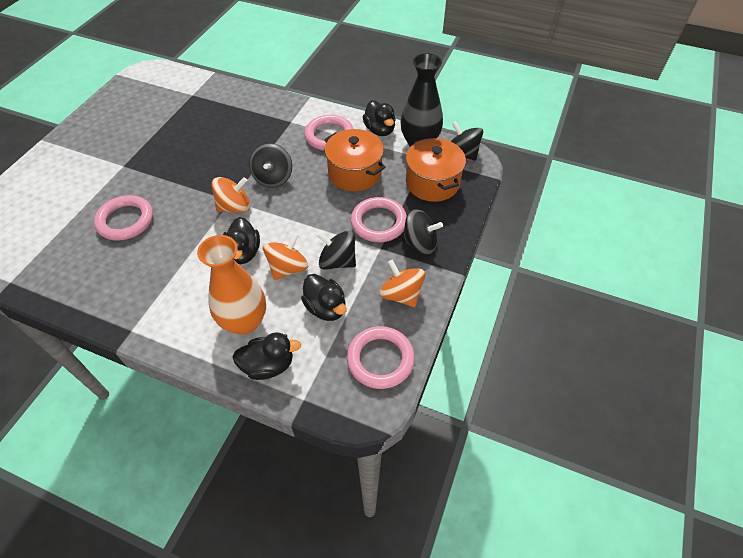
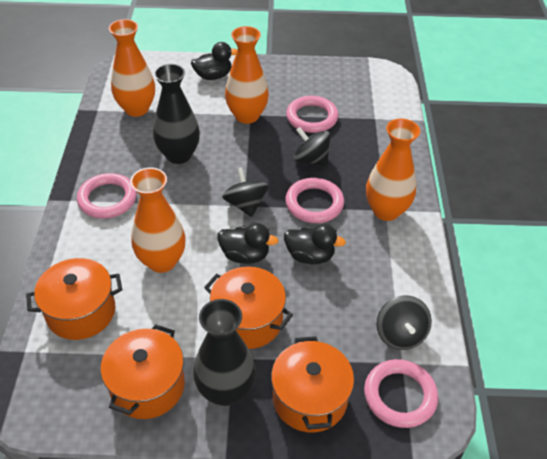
black duck: [223,217,260,264] [233,332,301,380] [301,274,347,321] [363,100,395,136] = 4 -> [191,42,237,80] [217,223,278,264] [284,224,346,264] = 3
black spinning top: [249,143,292,188] [317,231,356,270] [401,209,443,255] [451,121,483,161] = 4 -> [222,167,269,217] [294,127,331,166] [377,295,432,350] = 3
black vase: [400,53,443,147] = 1 -> [153,64,200,164] [193,299,256,406] = 2
orange pot: [324,129,386,191] [406,138,466,202] = 2 -> [26,258,122,340] [101,324,185,419] [204,267,293,349] [271,336,354,433] = 4
orange spinning top: [211,177,250,213] [263,233,308,280] [379,260,425,307] = 3 -> none = 0
orange vase: [197,235,266,335] = 1 -> [109,19,155,117] [130,167,186,273] [225,26,269,124] [366,118,420,221] = 4

